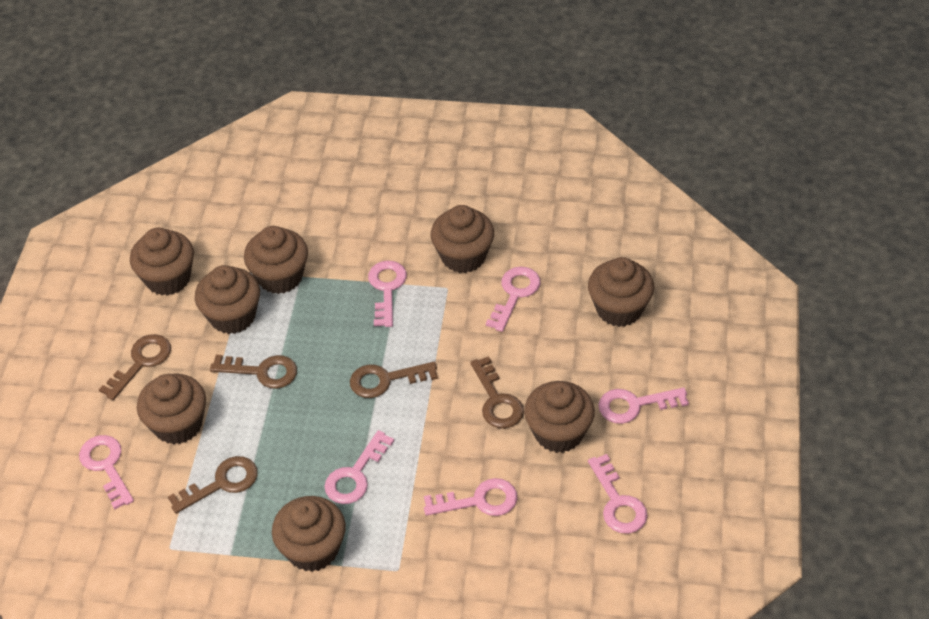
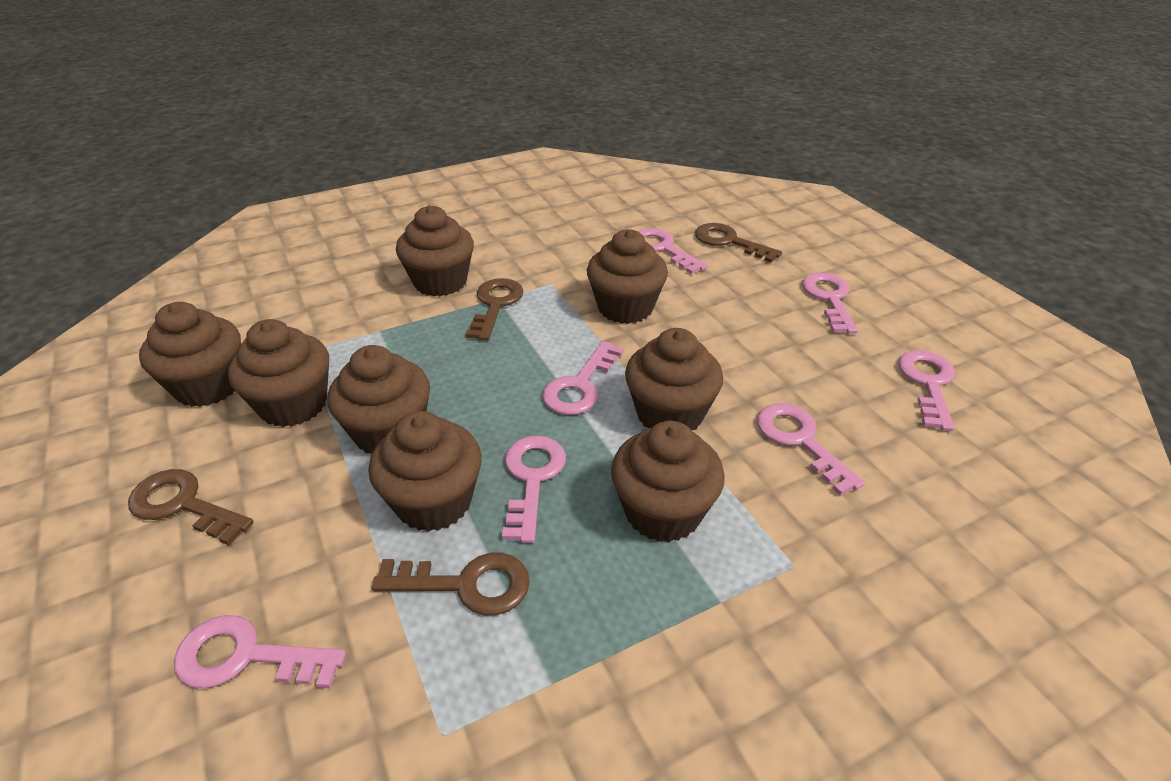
brown key: [99,334,171,400] [168,456,258,514] [210,355,297,389] [350,362,438,398] [470,356,524,428] = 5 -> [128,469,254,545] [372,553,530,615] [466,278,524,341] [695,223,782,263] = 4

